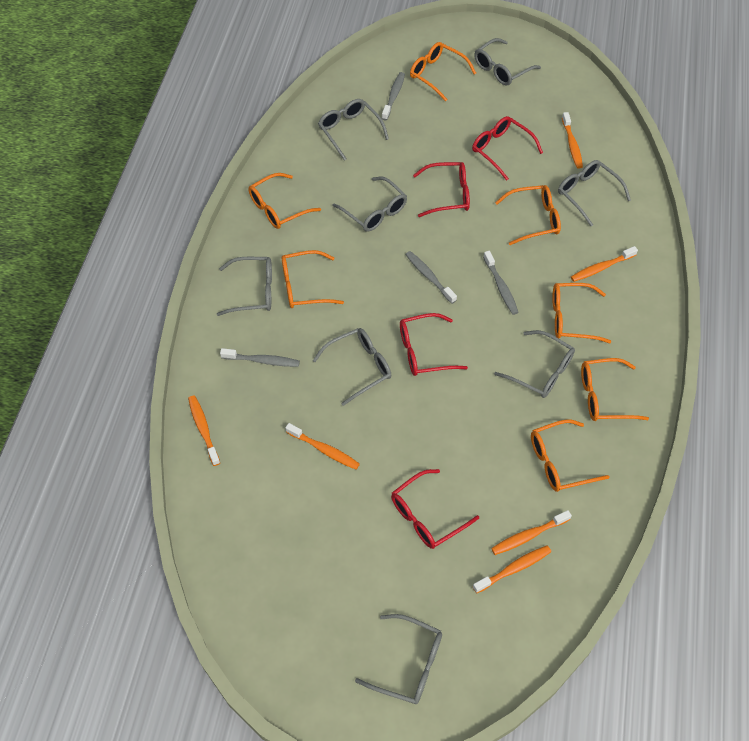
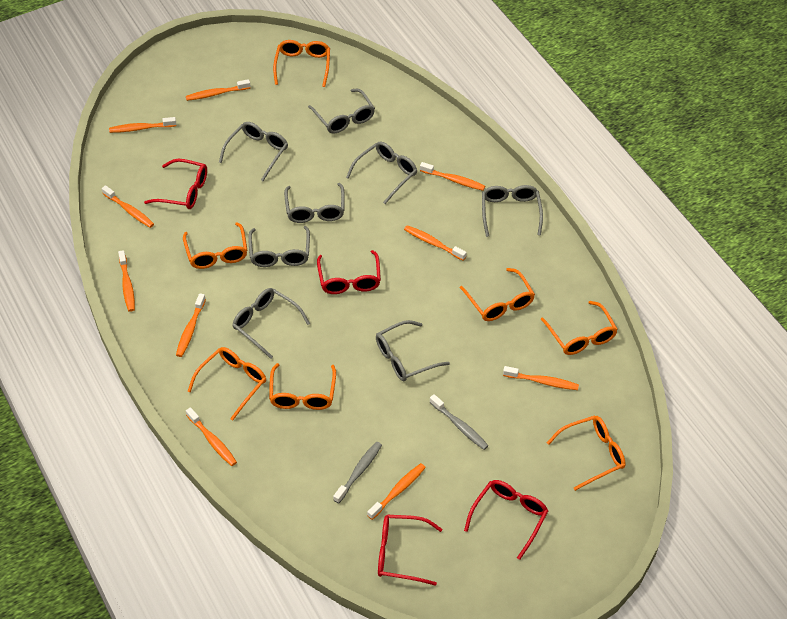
grey toothbrush: [220,348,300,367] [382,72,405,121] [405,251,457,304] [483,251,519,315] = 4 -> [333,442,382,503] [430,394,489,450] = 2
orange toothbrush: [188,396,220,466] [285,423,360,470] [473,545,551,593] [491,510,572,555] [562,112,583,169] [571,246,638,282] = 6 -> [102,185,154,228] [109,117,176,133] [118,250,135,312] [176,293,206,357] [186,79,251,101] [186,407,237,466] [367,463,426,520] [404,225,467,261] [420,162,485,191] [503,366,579,390] = 10

